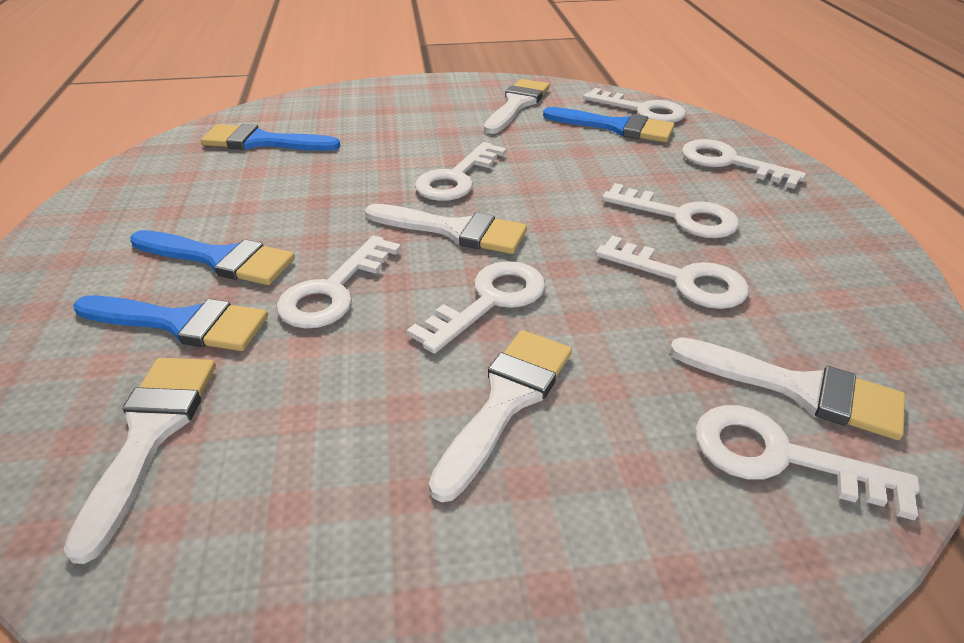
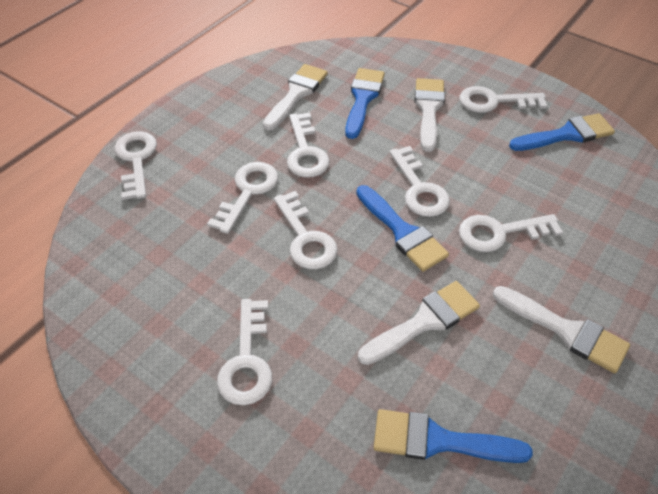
white brush: [63,358,216,564] [365,204,527,254] [429,330,572,502] [484,79,550,134] [670,337,905,440] = 5 -> [263,64,328,130] [358,281,480,365] [414,78,445,152] [493,286,630,374] = 4

